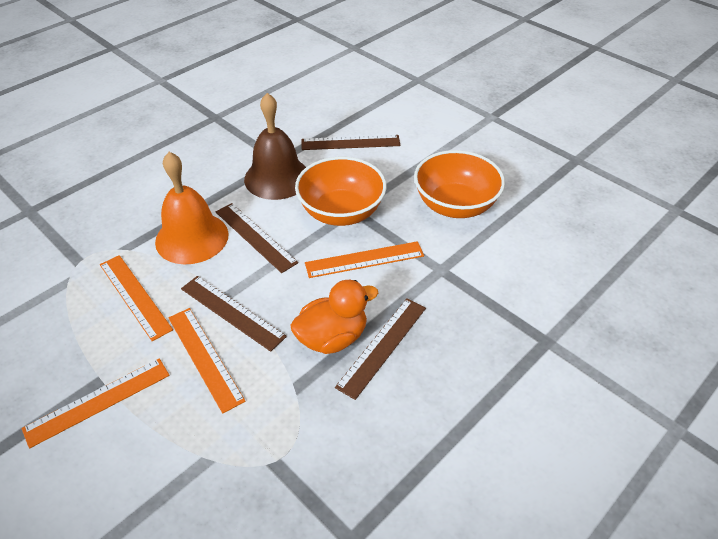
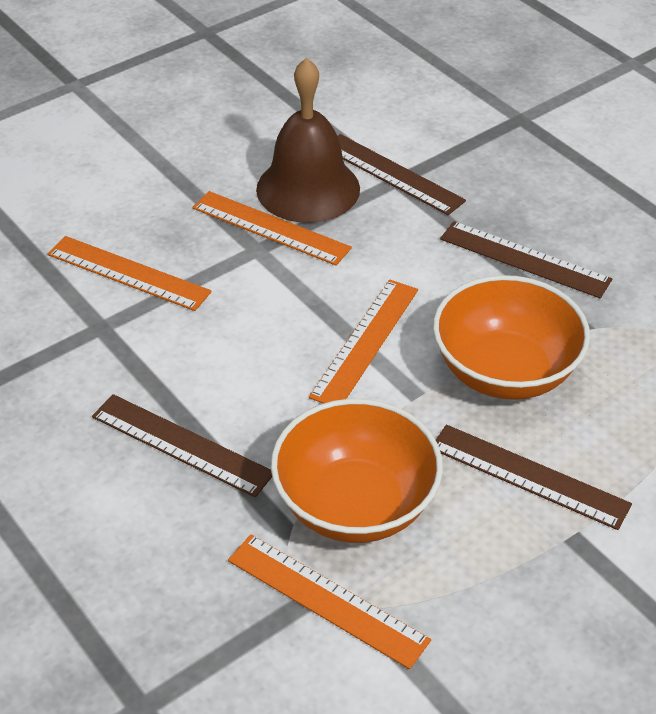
orange bell: [155,152,229,264] = 1 -> none = 0
orange duck: [291,280,378,354] = 1 -> none = 0

